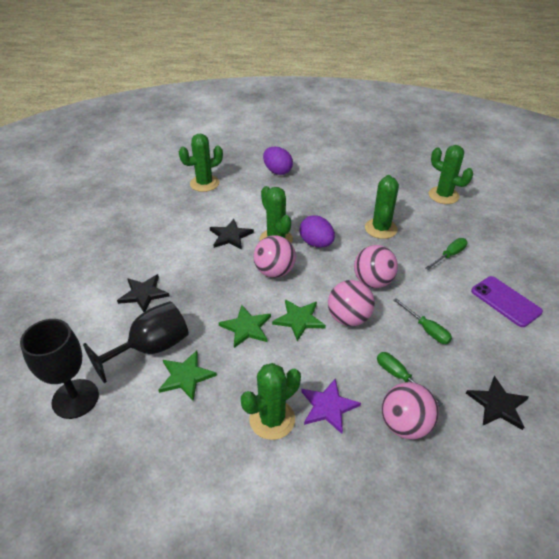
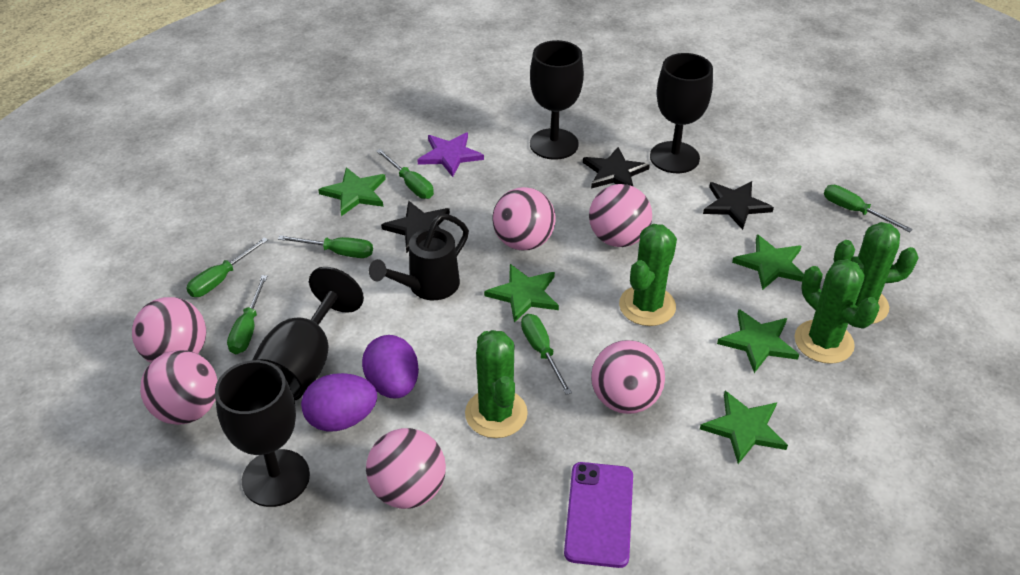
black goblet: [20,319,99,419] [83,301,188,383] = 2 -> [215,360,310,507] [252,267,364,401] [530,40,584,160] [650,53,713,173] = 4
black watering can: none = 0 -> [369,214,469,300] = 1
green cactus: [179,134,223,192] [241,363,301,440] [259,186,293,243] [365,175,399,239] [429,145,473,204] = 5 -> [465,330,528,438] [619,224,677,326] [794,259,880,364] [834,222,919,324] = 4
green screwdriver: [377,352,443,406] [393,298,452,344] [425,238,468,270] = 3 -> [186,237,268,297] [227,275,268,354] [278,235,373,258] [376,149,434,199] [521,314,572,395] [824,185,913,232] = 6
green star: [158,351,217,401] [219,305,271,348] [272,299,326,341] = 3 -> [318,167,386,216] [484,264,559,323] [700,391,788,464] [717,309,799,373] [732,234,804,290] = 5
pink ball: [254,235,296,278] [328,280,375,326] [354,245,398,288] [382,382,439,439] = 4 -> [132,297,206,363] [140,350,218,425] [366,428,446,509] [492,187,556,250] [589,184,652,247] [591,340,665,414] = 6

